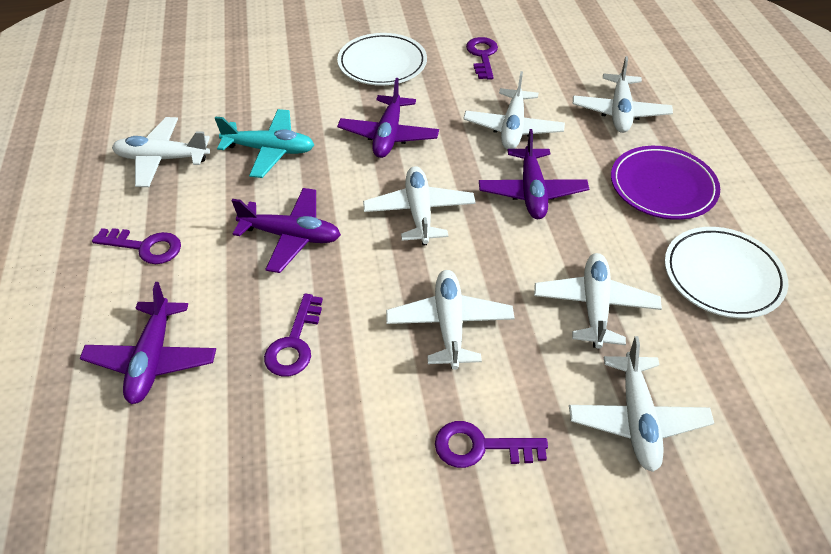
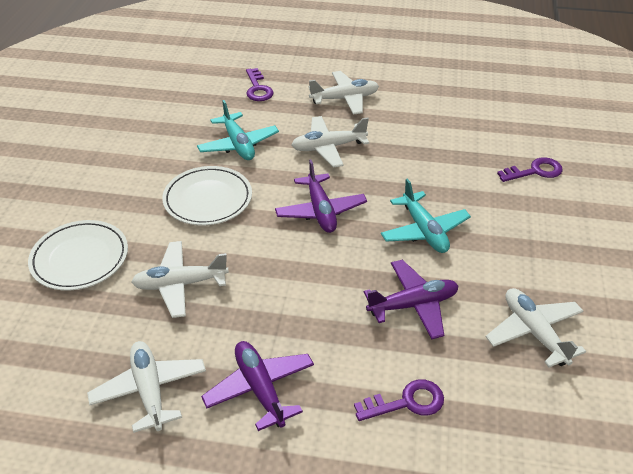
purple key: [92,228,181,264] [264,293,323,376] [435,421,548,468] [466,37,498,80] = 4 -> [246,68,274,101] [354,379,444,421] [497,157,563,182] = 3
purple plane: [79,282,216,404] [231,188,341,273] [337,78,439,158] [479,129,589,219] = 4 -> [201,341,314,431] [275,159,367,233] [364,260,459,339] = 3
purple plate: [611,146,720,220] = 1 -> none = 0
turquoise plane: [215,109,314,178] = 1 -> [197,100,279,160] [381,179,471,253] = 2
white plane: [112,117,210,187] [363,166,476,246] [386,270,515,370] [463,71,565,150] [534,253,662,348] [569,336,714,472] [573,56,673,133] = 7 -> [87,341,206,433] [131,241,229,318] [292,116,369,168] [309,71,379,115] [486,288,586,367] = 5

